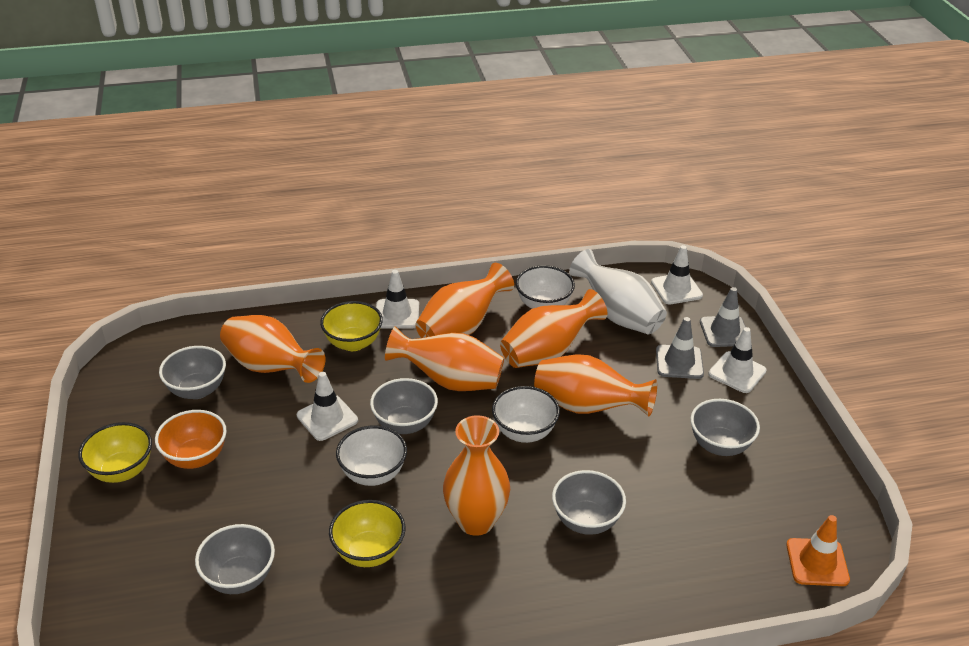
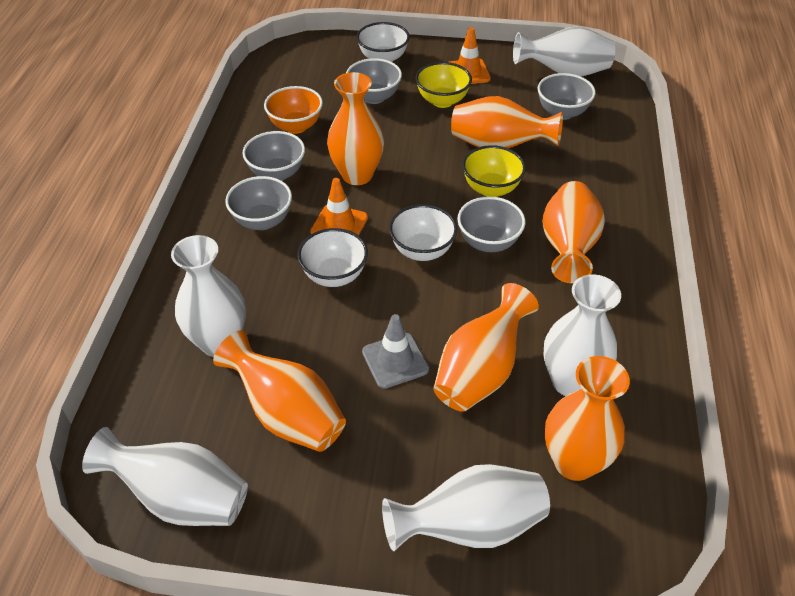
grey traffic cone: [656,317,704,379] [700,287,746,347] = 2 -> [362,314,429,389] = 1
orange traffic cone: [786,515,850,586] = 1 -> [310,178,368,235] [449,27,491,84] = 2
white traffic cone: [297,372,358,441] [376,270,419,329] [651,245,703,305] [708,327,767,393] = 4 -> none = 0
white vase: [569,249,667,334] = 1 -> [82,427,248,526] [171,235,246,357] [382,464,550,551] [513,26,615,77] [544,274,621,396] = 5
yellow bowl: [78,422,152,483] [320,301,383,351] [329,500,405,567] = 3 -> [415,62,472,108] [462,145,526,197] = 2

